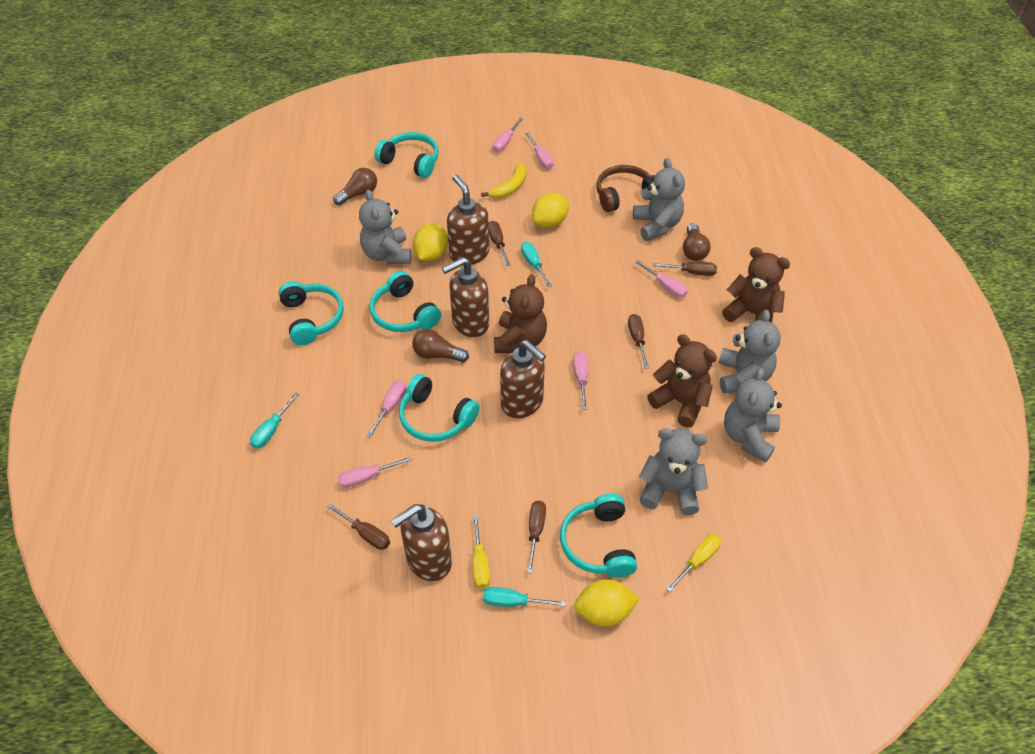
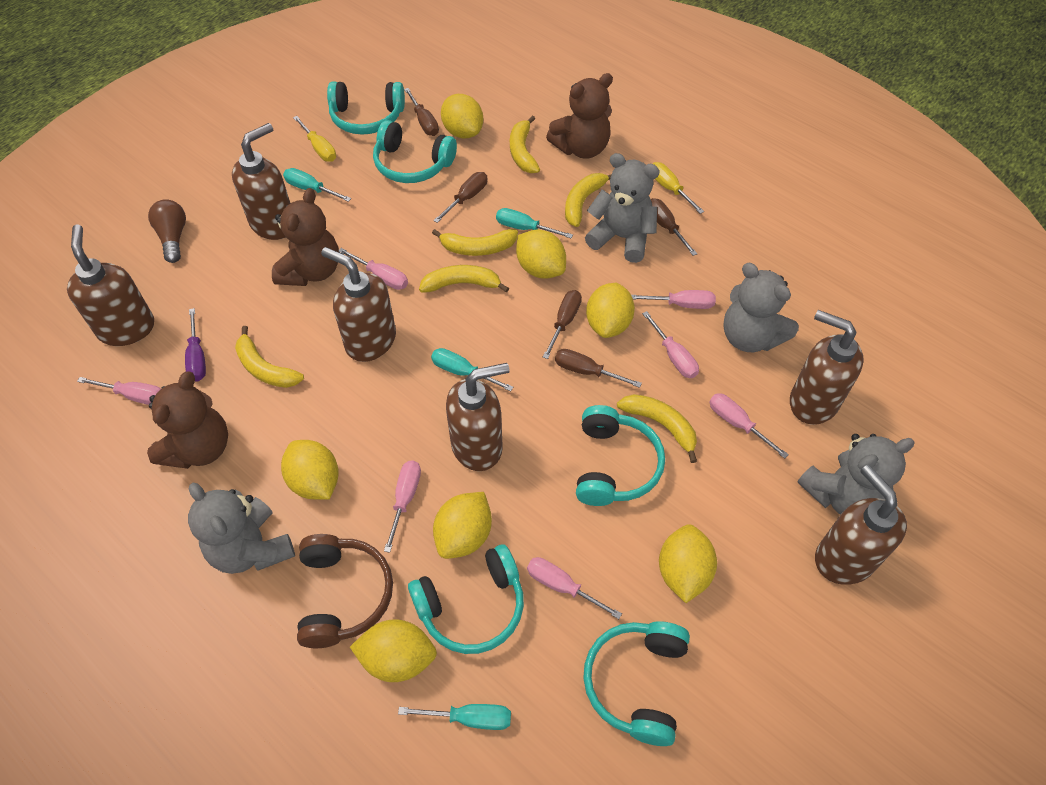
brown light bulb: [333,168,377,205] [412,329,469,363] [683,223,711,261] = 3 -> [148,199,186,263] = 1
brown soap dispenser: [391,504,452,581] [442,257,489,337] [447,175,489,265] [500,340,546,419] = 4 -> [67,225,154,346] [232,123,290,240] [321,247,396,362] [446,363,510,471] [790,310,864,425] [815,465,907,585] = 6
grey teddy bear: [359,189,411,265] [633,158,685,241] [639,428,708,515] [718,310,781,394] [724,368,782,462] = 5 -> [188,483,295,574] [585,153,660,263] [723,263,799,352] [797,434,915,515] = 4
pink screwdriver: [338,456,412,488] [367,380,406,437] [492,118,523,152] [525,132,554,169] [573,351,588,410] [635,260,688,298] = 6 -> [77,377,161,405] [339,248,408,290] [384,460,421,553] [527,557,622,619] [631,290,716,309] [642,311,699,378] [709,393,789,458] = 7
purple screwdriver: none = 0 -> [185,308,206,382] = 1
turquoise screwdriver: [250,392,299,448] [483,587,566,607] [521,242,552,287] = 3 -> [283,168,351,202] [398,704,511,730] [431,348,513,391] [496,208,573,239] = 4
yellow banana: [481,163,526,198] = 1 -> [235,326,304,388] [419,265,509,293] [432,229,518,256] [510,115,540,173] [565,173,612,227] [617,394,697,463] = 6
yellow lemon: [413,224,448,261] [532,192,569,228] [574,579,640,627] = 3 -> [281,440,339,500] [350,619,437,682] [433,492,492,559] [441,94,483,138] [516,229,566,279] [586,283,635,338] [659,524,717,603] = 7

